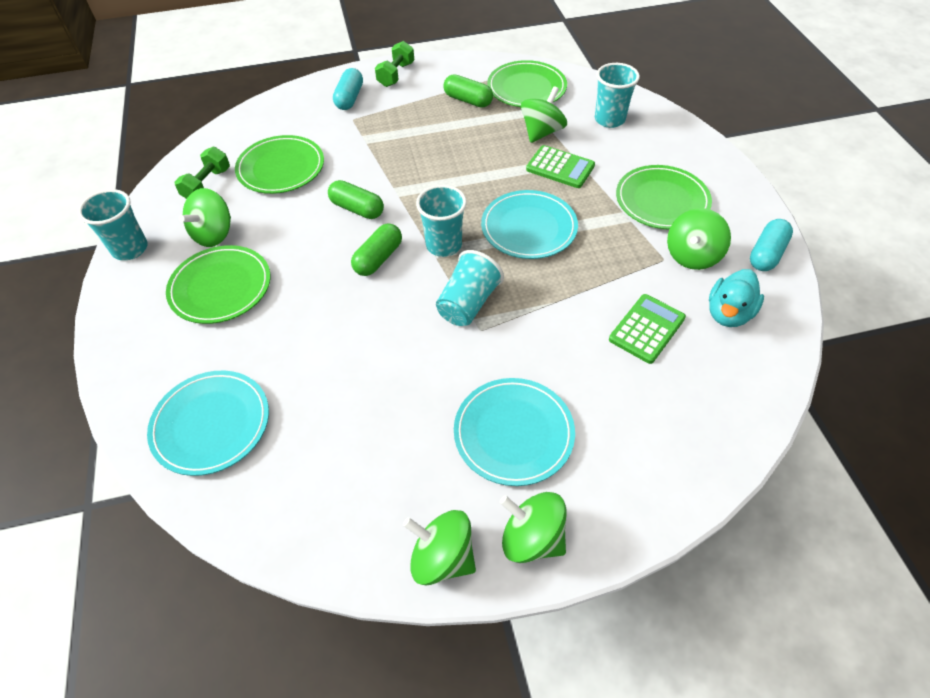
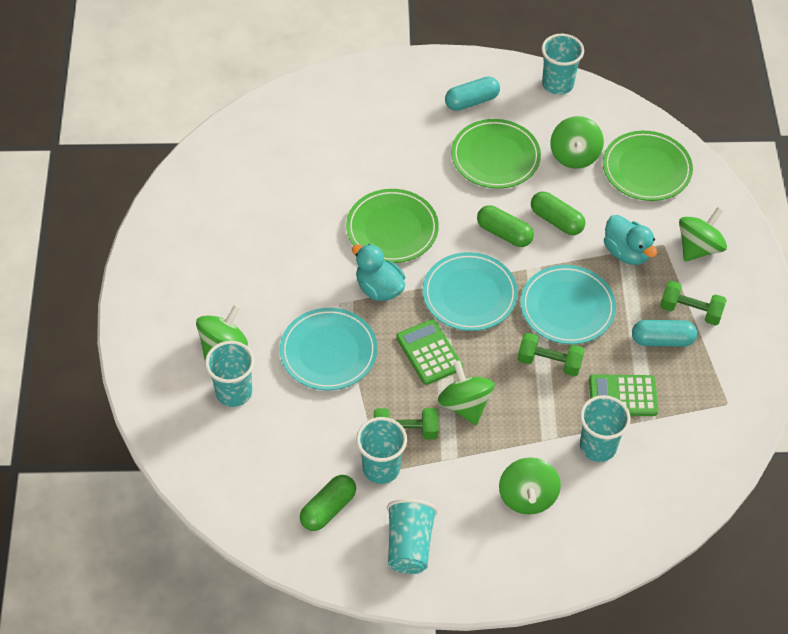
green dumbbell: [174,147,230,199] [375,41,414,87] = 2 -> [374,408,438,440] [518,333,584,377] [660,281,727,326] = 3
green plate: [166,245,270,324] [235,135,324,194] [487,60,567,107] [616,165,712,230] = 4 -> [346,189,439,263] [451,119,541,189] [603,131,693,201] = 3
turquoise cup: [78,189,148,260] [416,185,467,257] [436,250,504,326] [595,63,640,128] = 4 -> [205,341,255,407] [356,417,407,484] [387,499,438,574] [542,34,584,95] [580,395,631,462] = 5
turquoise duck: [709,269,764,327] = 1 -> [352,244,405,301] [604,215,657,265] = 2

